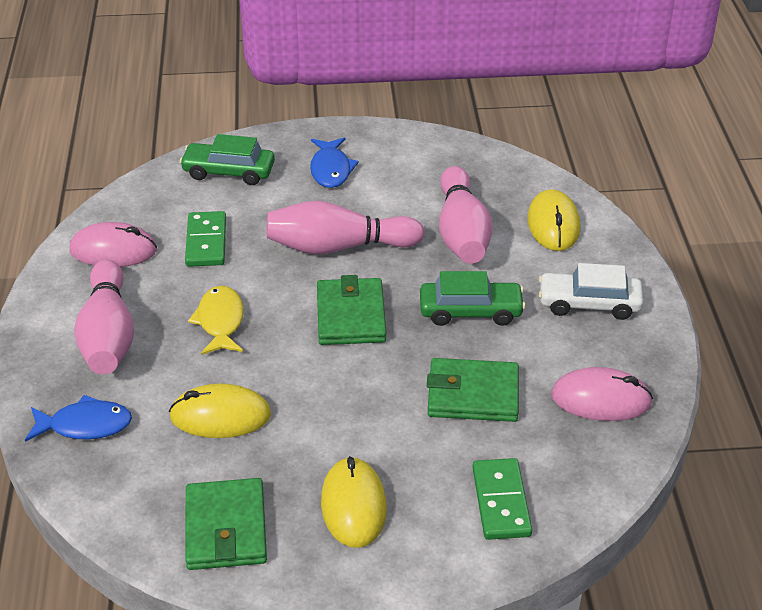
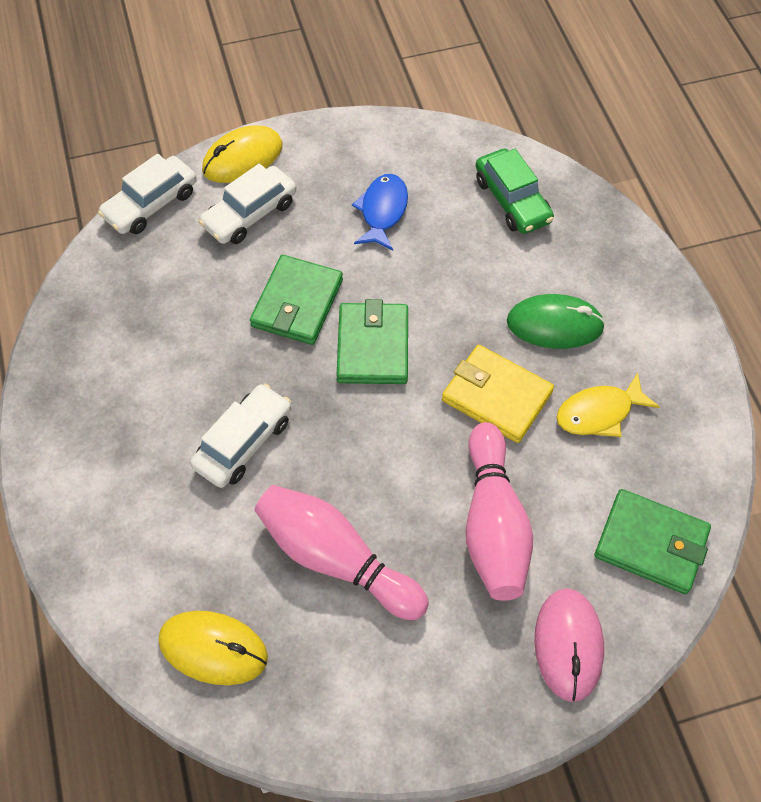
blue fish: [25,395,132,442] [310,137,359,188] = 2 -> [352,174,408,251] = 1
green car: [180,134,275,185] [420,271,526,326] = 2 -> [476,149,554,234] = 1
green domino: [185,211,226,267] [472,458,532,540] = 2 -> none = 0
green mouse: none = 0 -> [507,294,605,349] = 1
pink bowling pin: [74,259,134,374] [267,201,424,254] [439,166,493,264] = 3 -> [254,485,429,620] [466,422,533,601] = 2
pink mouse: [69,222,157,267] [551,367,653,421] = 2 -> [535,588,604,702] = 1
white car: [539,263,643,320] = 1 -> [98,154,197,234] [190,383,291,488] [199,164,296,244] = 3
yellow mouse: [169,383,271,438] [321,456,387,548] [527,189,581,251] = 3 -> [158,611,268,685] [202,125,283,183] = 2
yellow wallet: none = 0 -> [442,345,554,443] = 1

